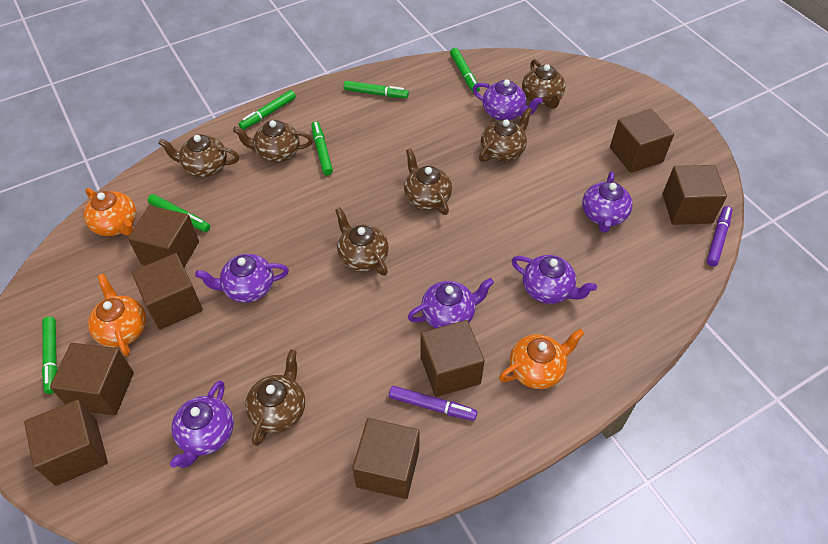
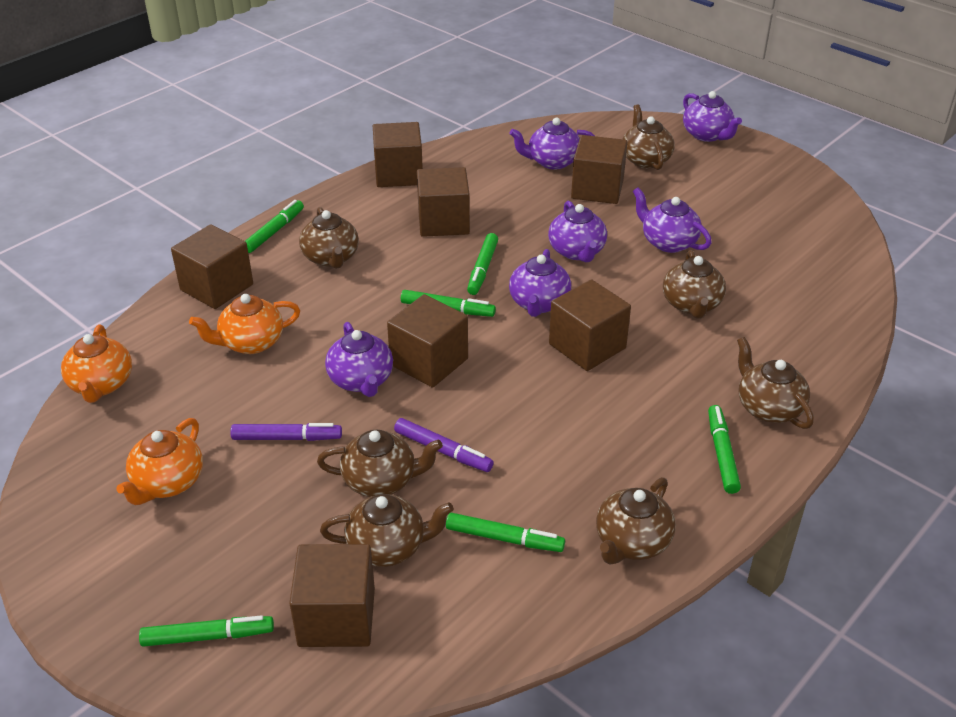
brown cube: [24,400,108,486] [50,343,134,416] [128,206,199,267] [132,253,203,330] [353,418,420,499] [420,320,485,397] [610,109,674,173] [663,165,727,225] = 8 -> [171,224,253,309] [289,544,375,647] [373,122,423,187] [387,294,468,388] [417,167,470,237] [549,279,631,371] [571,135,627,204] = 7

